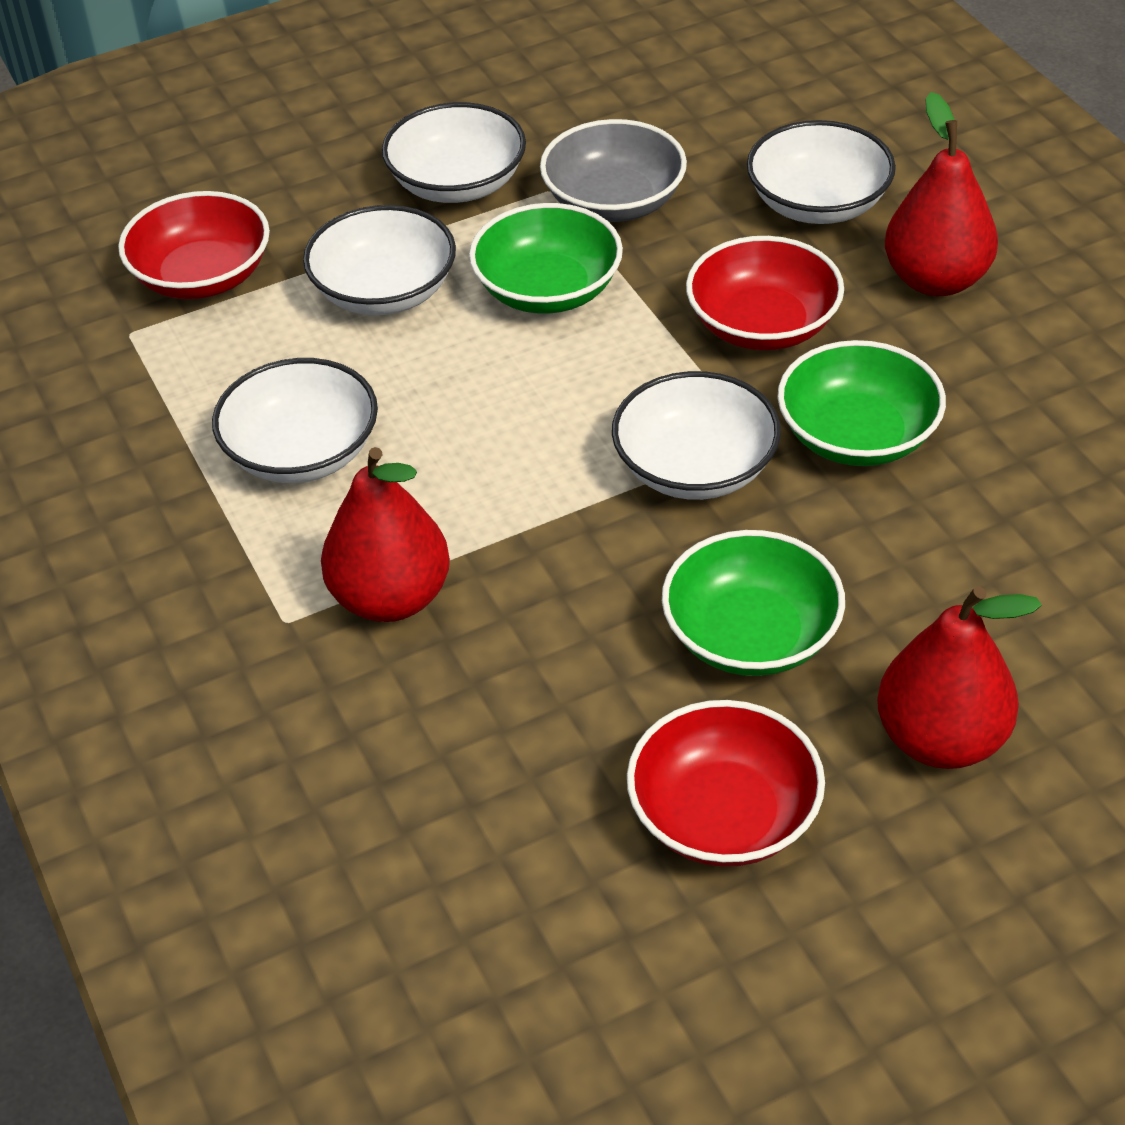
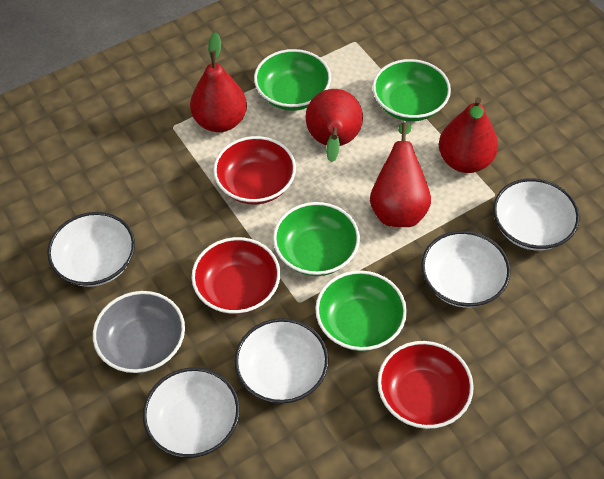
green bowl: [469,203,623,314] [662,530,845,676] [777,340,946,466] = 3 -> [254,49,331,111] [273,202,360,276] [315,270,407,351] [373,59,451,121] = 4
red pear: [321,447,450,622] [877,586,1042,769] [885,92,998,296] = 3 -> [190,32,247,132] [306,89,363,162] [370,122,431,227] [439,97,498,173] = 4

